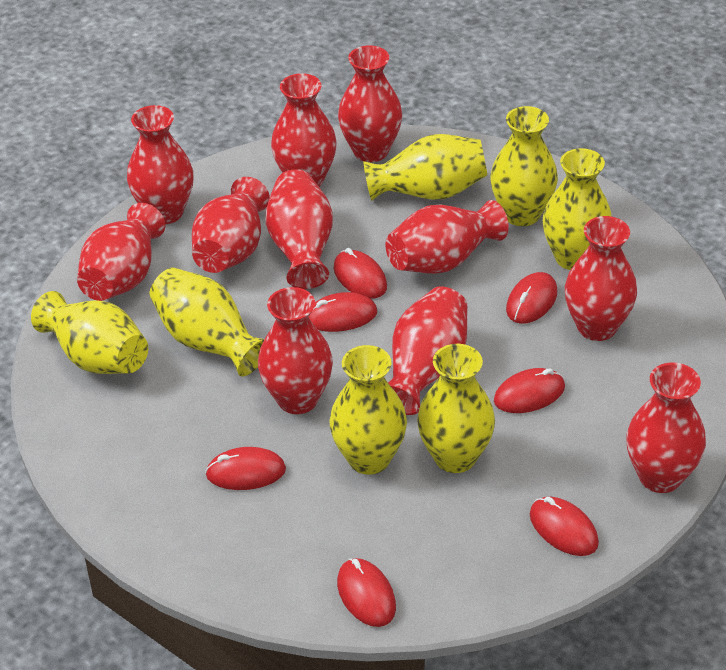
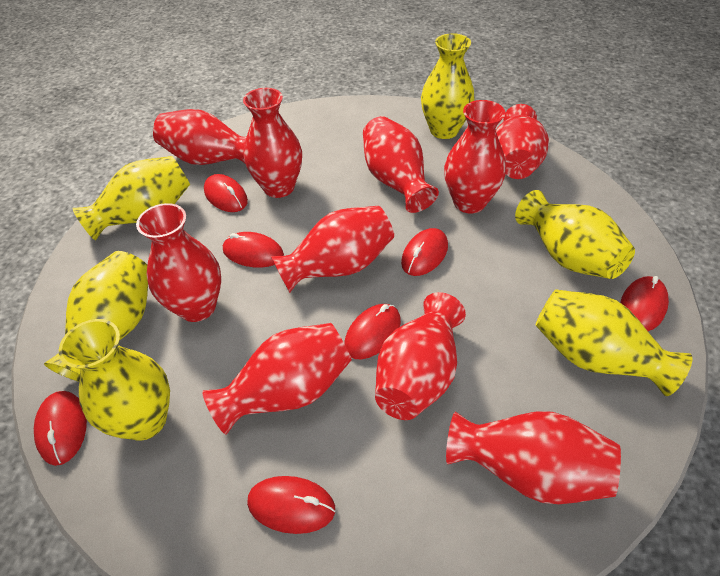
red vase: [77,203,165,301] [127,105,194,224] [192,177,270,273] [258,287,333,414] [265,169,333,289] [271,73,337,187] [338,45,402,162] [386,200,509,274] [388,286,467,415] [565,216,637,341] [626,362,706,493] = 11 -> [136,203,221,322] [153,109,247,165] [202,323,352,435] [243,88,302,198] [271,206,394,293] [363,116,439,213] [375,292,466,420] [444,100,506,213] [446,412,621,504] [496,104,549,179] = 10
yellow vase: [31,291,148,374] [150,268,264,376] [329,345,407,475] [363,134,487,201] [417,344,495,473] [490,106,558,226] [543,148,612,270] = 7 -> [44,251,148,382] [59,319,170,441] [72,156,190,240] [421,33,474,139] [515,190,635,279] [535,289,692,396] = 6

